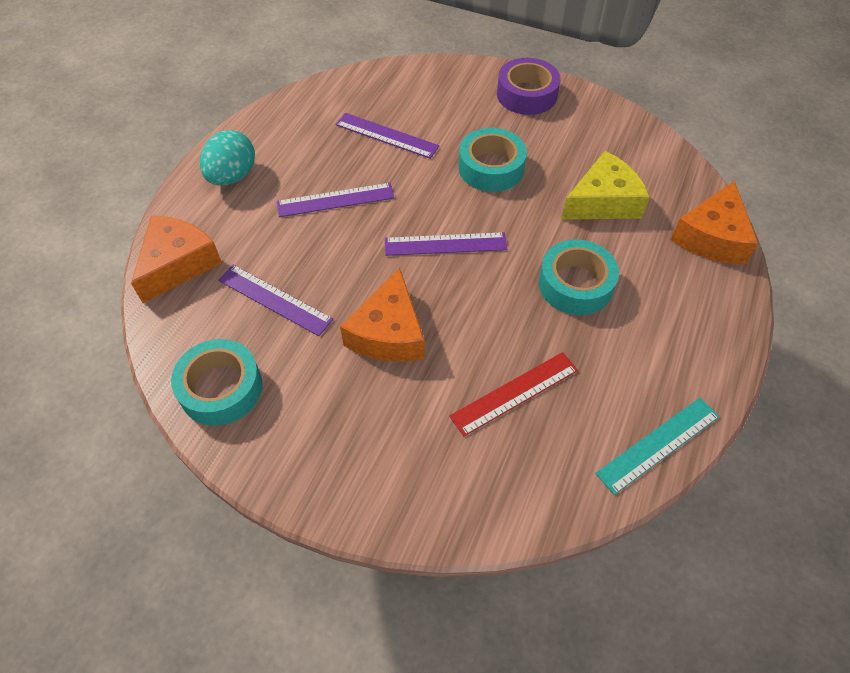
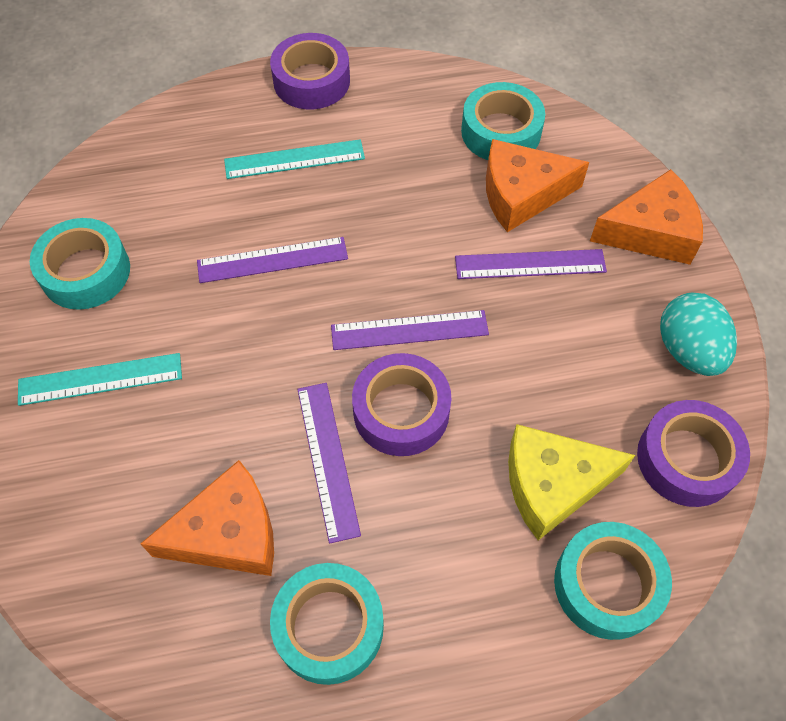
purple tape: [497,58,561,115] = 1 -> [270,33,350,110] [352,353,452,456] [637,400,750,507] = 3
red ruler: [449,352,578,436] = 1 -> none = 0
turquoise ruler: [595,398,720,495] = 1 -> [18,353,182,406] [224,139,365,179] = 2
turquoise tape: [171,339,262,426] [458,128,527,192] [539,239,619,315] = 3 -> [30,218,130,310] [270,563,384,685] [461,82,545,160] [554,522,672,640] = 4

